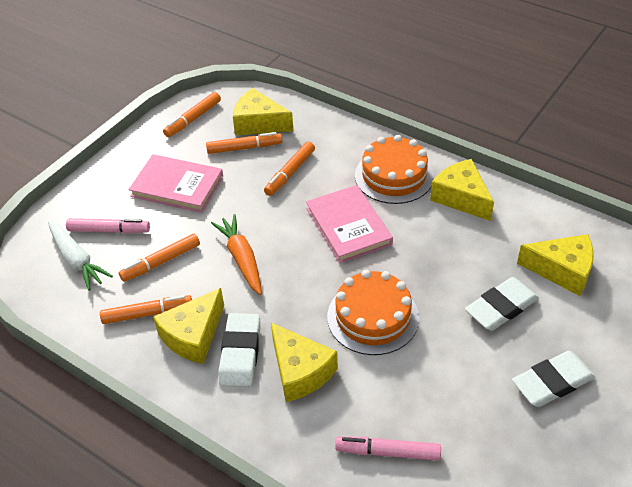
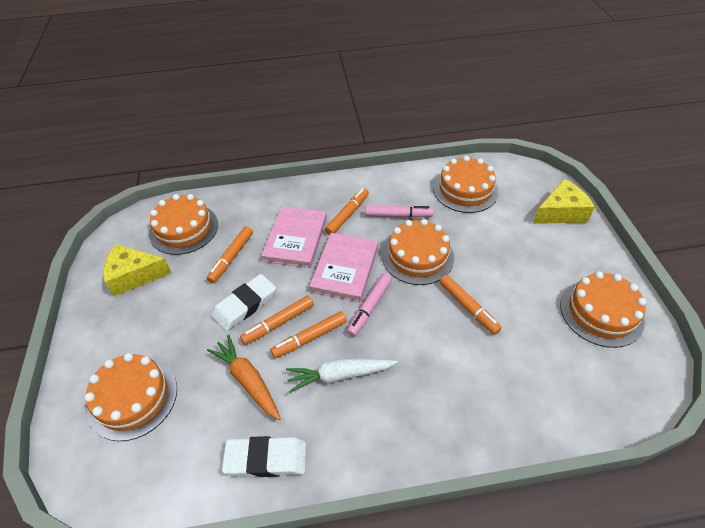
orange cake: [327,270,419,355] [355,135,434,204] = 2 -> [84,353,177,441] [149,194,218,255] [382,219,455,285] [433,156,499,213] [560,271,646,348] = 5
white eraser: [218,313,260,387] [465,277,539,331] [512,351,596,407] = 3 -> [212,274,276,331] [222,436,306,477] = 2
yellow cheese: [153,288,224,364] [233,88,293,135] [271,323,338,402] [430,159,494,221] [517,234,594,296] = 5 -> [103,244,172,296] [533,179,595,224] = 2

